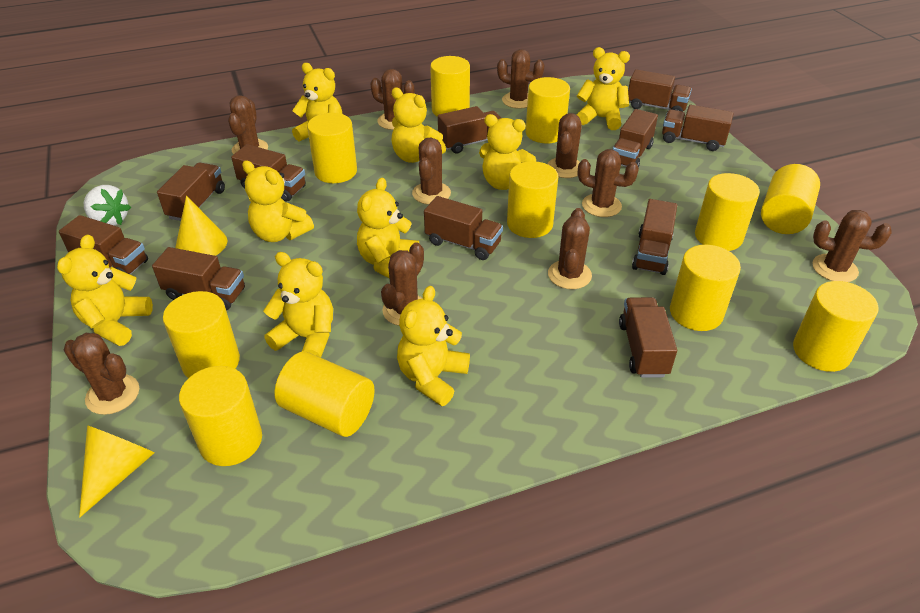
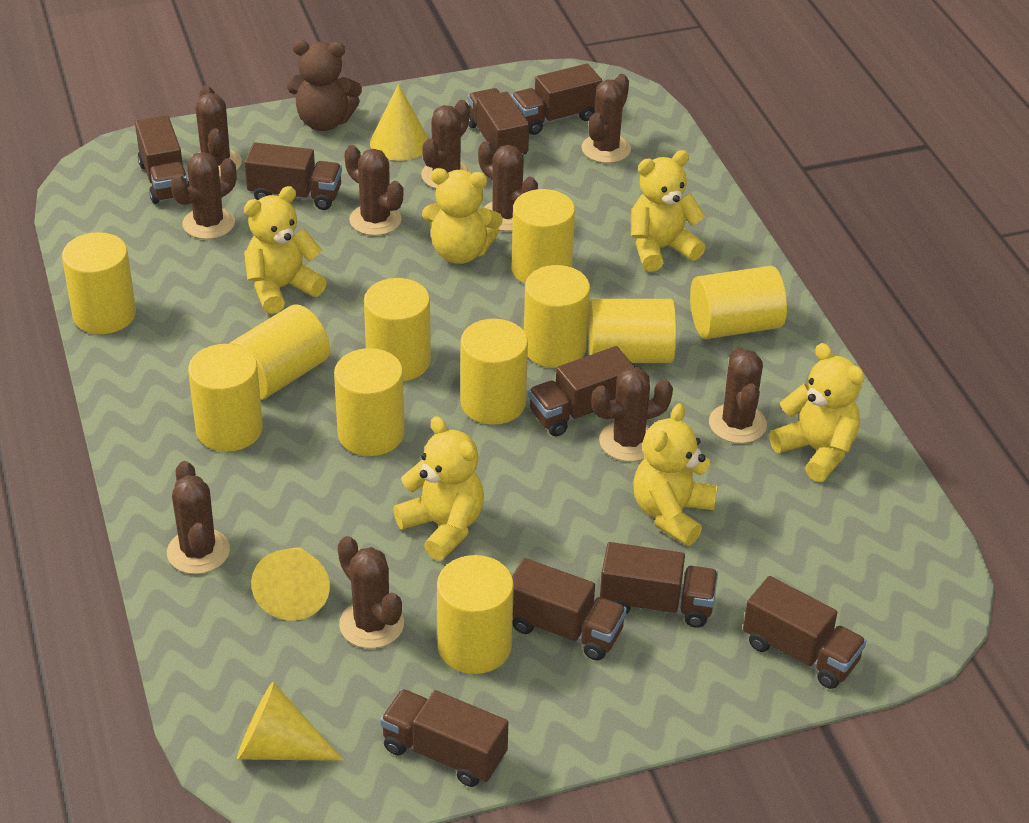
brown teddy bear: none = 0 -> [287,40,362,131] = 1
brown truck: [59,215,148,274] [152,247,245,310] [157,162,225,221] [231,144,306,201] [424,196,503,260] [438,106,501,154] [613,109,658,167] [619,297,677,378] [628,69,692,111] [632,199,677,275] [662,105,734,151] = 11 -> [135,115,189,204] [245,142,342,210] [380,689,508,787] [468,88,529,155] [511,64,602,135] [512,558,627,661] [528,346,635,436] [600,542,718,628] [743,576,866,689] = 9
white strawberry: [84,185,131,226] = 1 -> none = 0
yellow cone: [79,425,154,517] [175,196,228,256] = 2 -> [237,682,344,761] [251,547,330,621] [370,84,429,161] = 3
yellow teddy bear: [57,235,153,346] [242,161,314,242] [263,252,333,357] [292,63,342,141] [357,178,420,278] [391,87,446,163] [397,286,470,406] [479,114,536,190] [577,47,630,130] = 9 -> [244,186,327,314] [393,416,484,561] [422,168,503,264] [631,150,706,272] [633,403,717,546] [769,343,865,482] = 6

